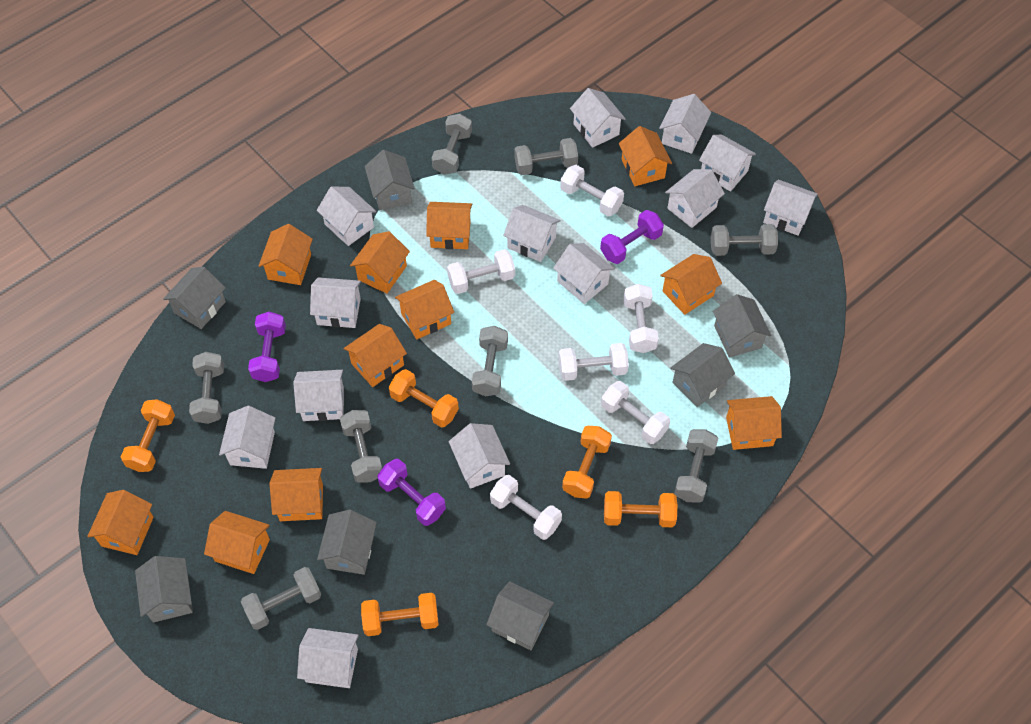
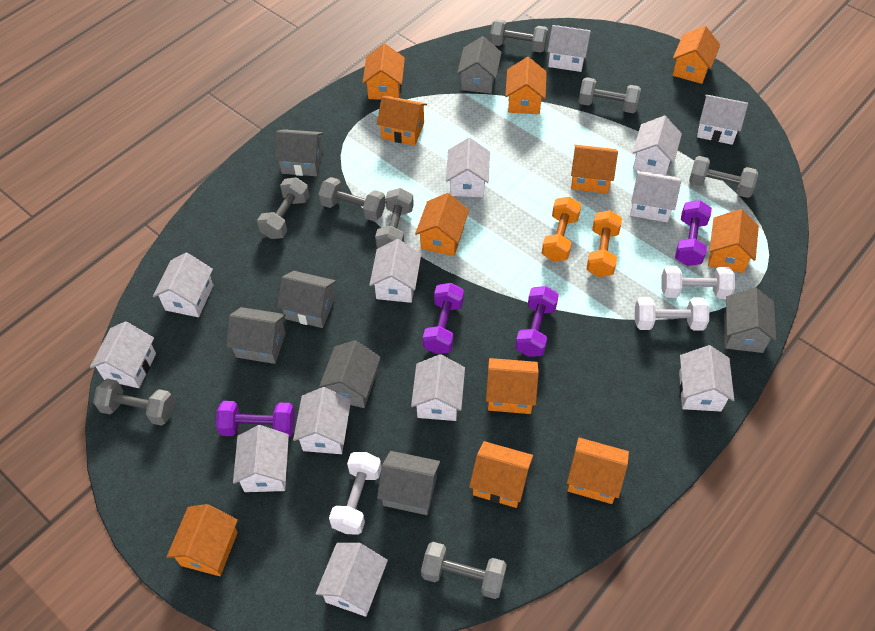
orange dumbbell: [121,399,175,472] [361,593,439,636] [389,369,459,428] [562,426,612,499] [604,491,677,527] = 5 -> [542,196,581,262] [586,210,622,277] = 2
purple dumbbell: [248,312,286,382] [377,459,446,526] [600,210,664,264] = 3 -> [216,401,295,437] [423,283,464,354] [515,286,559,357] [675,200,712,266] = 4
white dumbbell: [447,249,515,294] [490,475,562,540] [559,343,629,381] [560,165,624,216] [601,381,670,444] [623,284,659,353] = 6 -> [329,452,382,535] [635,297,709,331] [661,266,735,299] = 3

